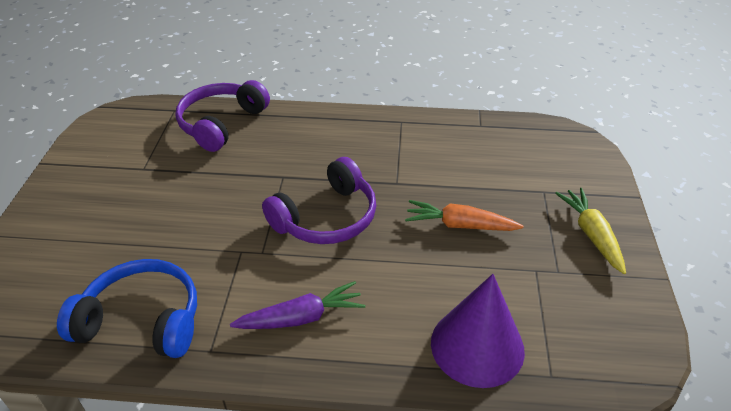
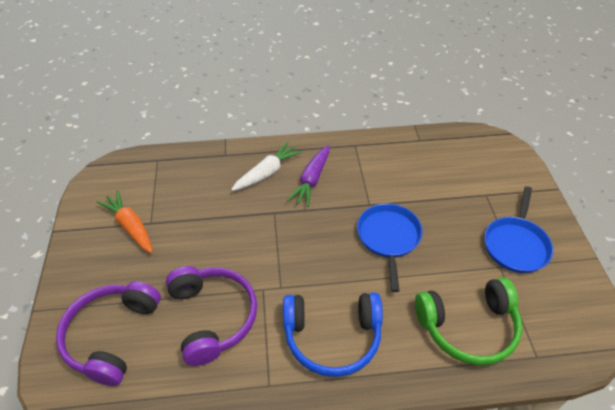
blue pan: none = 0 -> [357,203,423,292] [484,186,553,273] = 2
green headphones: none = 0 -> [415,277,522,365] = 1
purple cone: [431,274,525,388] = 1 -> none = 0
white carrot: none = 0 -> [231,141,302,191] = 1
yellow carrot: [555,188,626,274] = 1 -> none = 0

